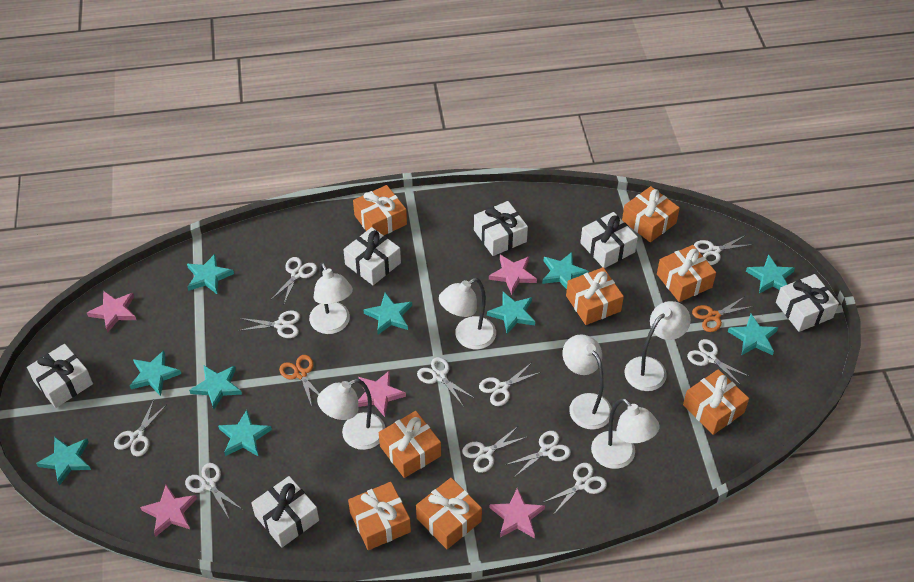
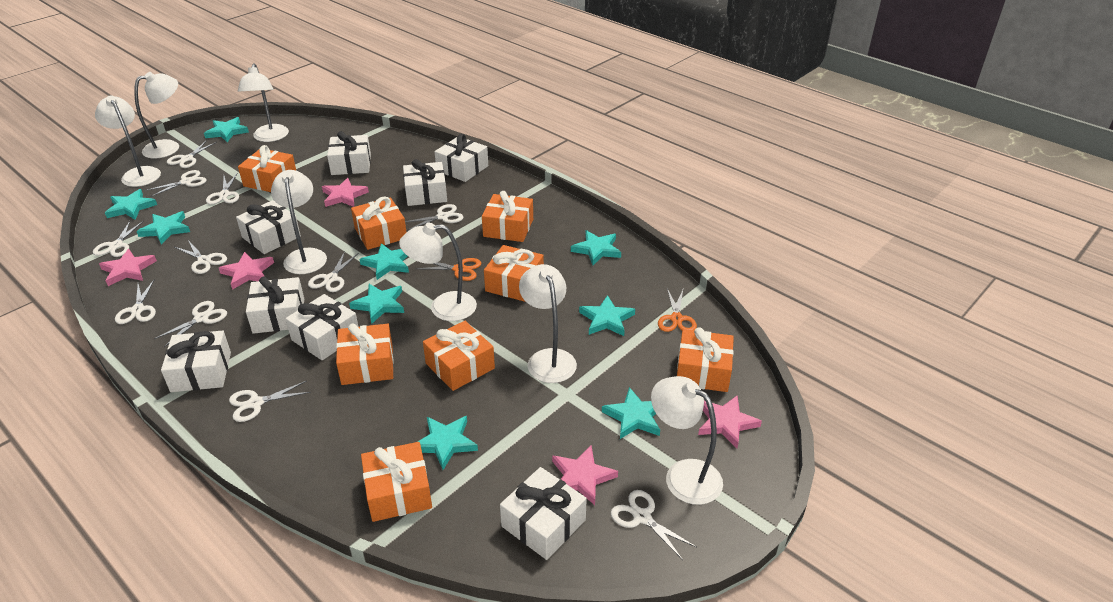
turquoise star: [36,437,91,486] [130,350,181,396] [187,254,234,294] [189,366,242,409] [218,410,272,456] [364,293,412,335] [487,292,535,334] [542,252,589,289] [728,314,779,355] [746,254,795,294] = 10 -> [105,189,157,220] [137,211,190,245] [204,117,249,142] [349,284,404,324] [359,243,409,280] [418,416,478,470] [571,230,621,265] [579,295,635,336] [602,387,660,439] = 9
white gift: [27,344,93,408] [251,476,319,548] [343,227,401,285] [474,201,528,256] [580,212,638,268] [776,274,839,332] = 6 -> [161,331,231,392] [236,200,301,254] [246,276,304,334] [285,294,358,360] [327,131,371,175] [403,159,447,206] [434,134,488,182] [500,467,587,560] = 8
white lamp: [309,263,353,334] [317,379,385,450] [439,278,496,349] [562,334,612,430] [591,398,660,469] [624,301,691,391] = 6 -> [95,95,161,187] [134,72,179,159] [238,63,289,142] [271,170,327,274] [399,223,477,321] [519,264,577,383] [651,376,723,505] = 7

